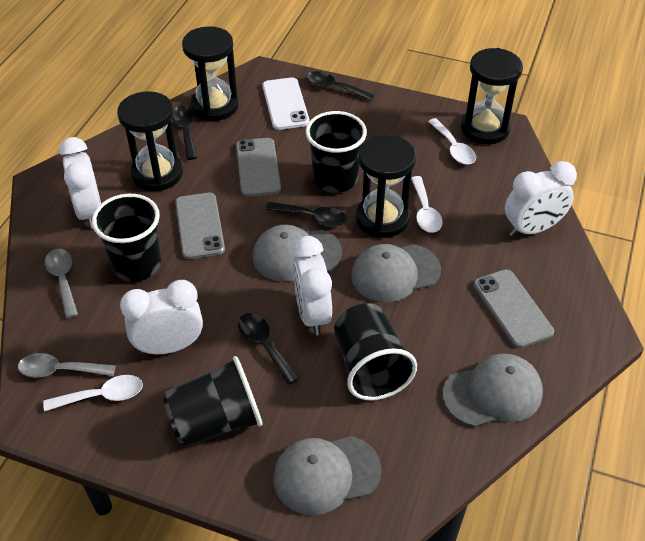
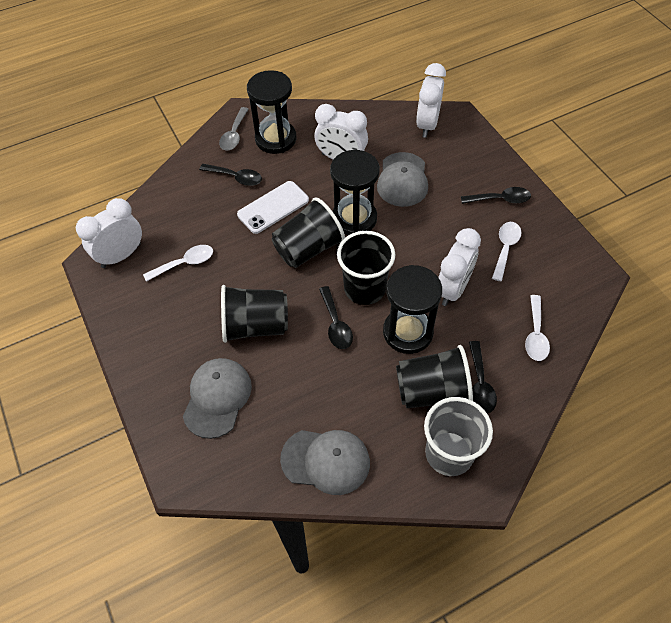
black hourglass: [117,91,183,191] [182,26,239,121] [356,135,416,238] [461,48,523,144] = 4 -> [247,70,297,154] [330,150,380,235] [383,265,442,354] = 3
grey cap: [253,225,342,282] [273,436,382,515] [351,244,441,302] [443,353,543,427] = 4 -> [183,358,252,439] [280,430,370,495] [377,152,428,207] = 3
grey cup: none = 0 -> [424,397,493,476] = 1
grey phone: [175,193,225,259] [236,138,281,197] [473,269,554,348] = 3 -> none = 0
grey spoon: [18,353,116,378] [45,249,78,318] = 2 -> [219,107,249,150] = 1

